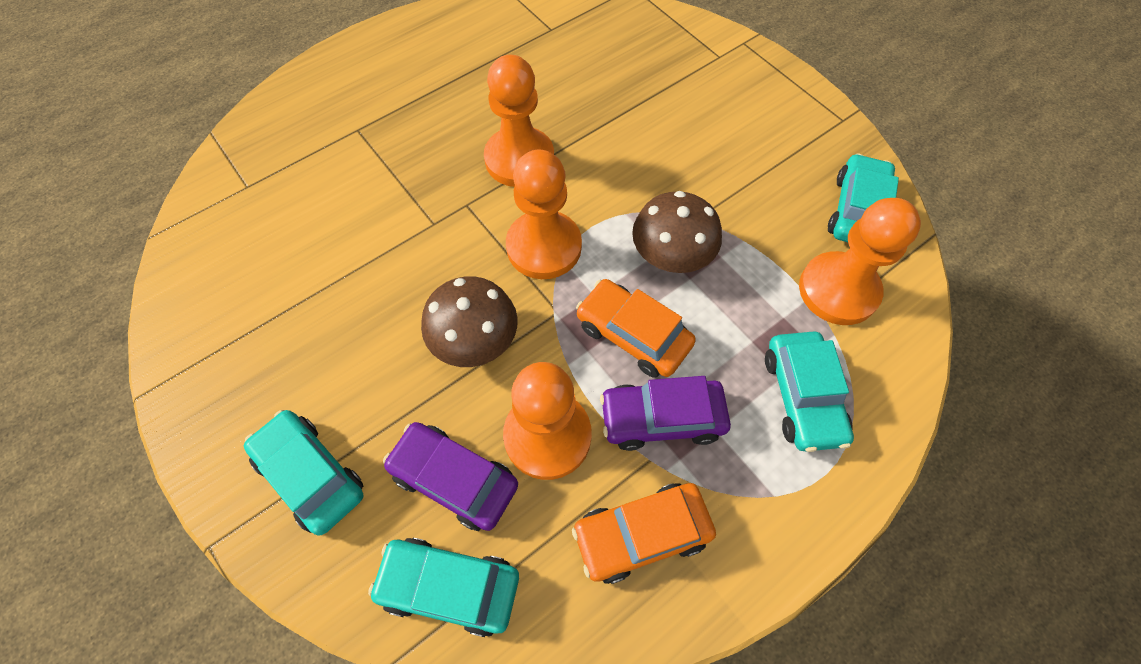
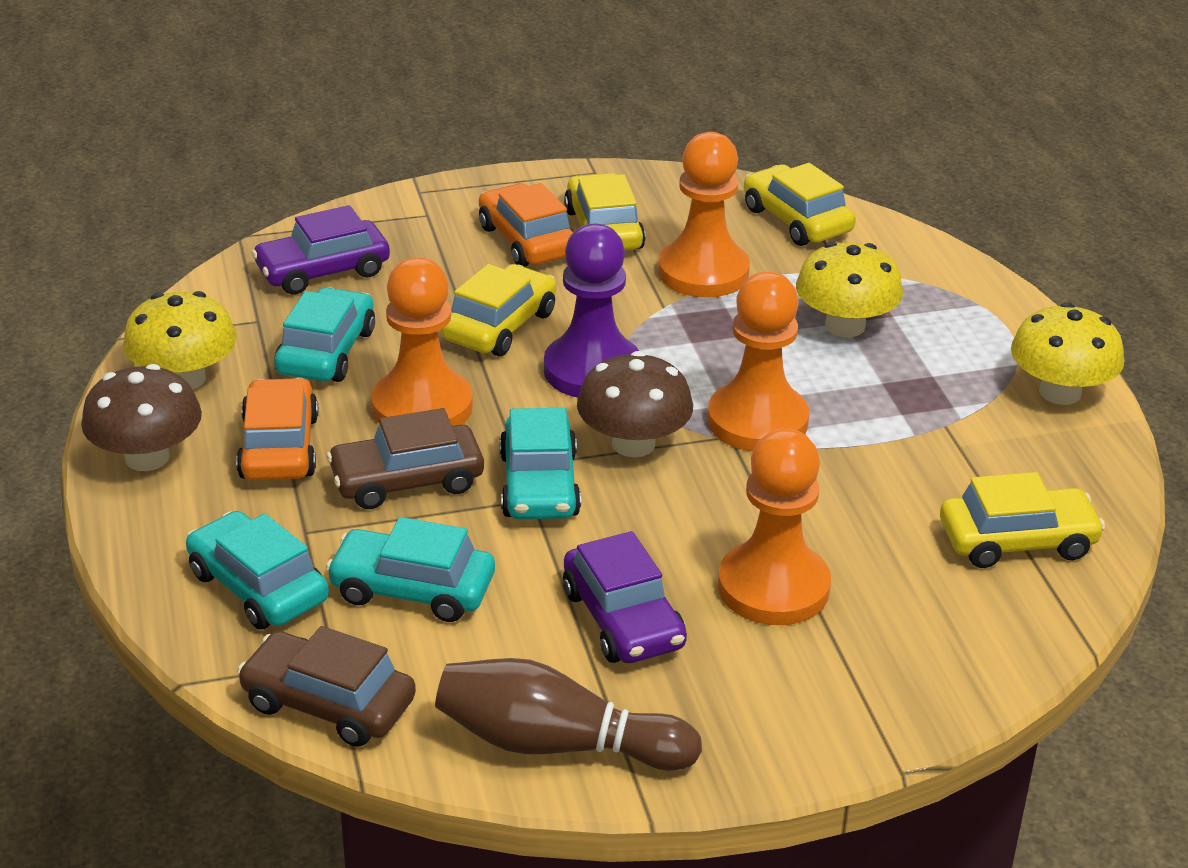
brown bowling pin: none = 0 -> [435,658,702,771] = 1
brown car: none = 0 -> [237,626,416,747] [327,408,484,509] = 2
purple pawn: none = 0 -> [544,223,639,398] = 1
yellow car: none = 0 -> [441,264,556,356] [564,173,646,250] [744,163,856,246] [940,472,1105,568] = 4
yellow mushroom: none = 0 -> [123,291,237,389] [796,242,903,337] [1011,303,1124,405] = 3

